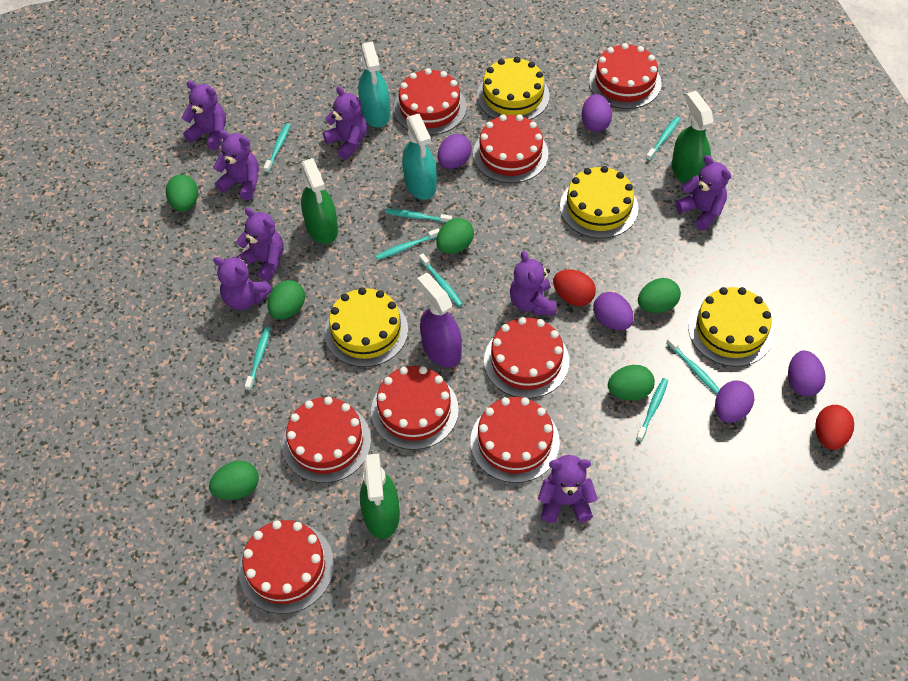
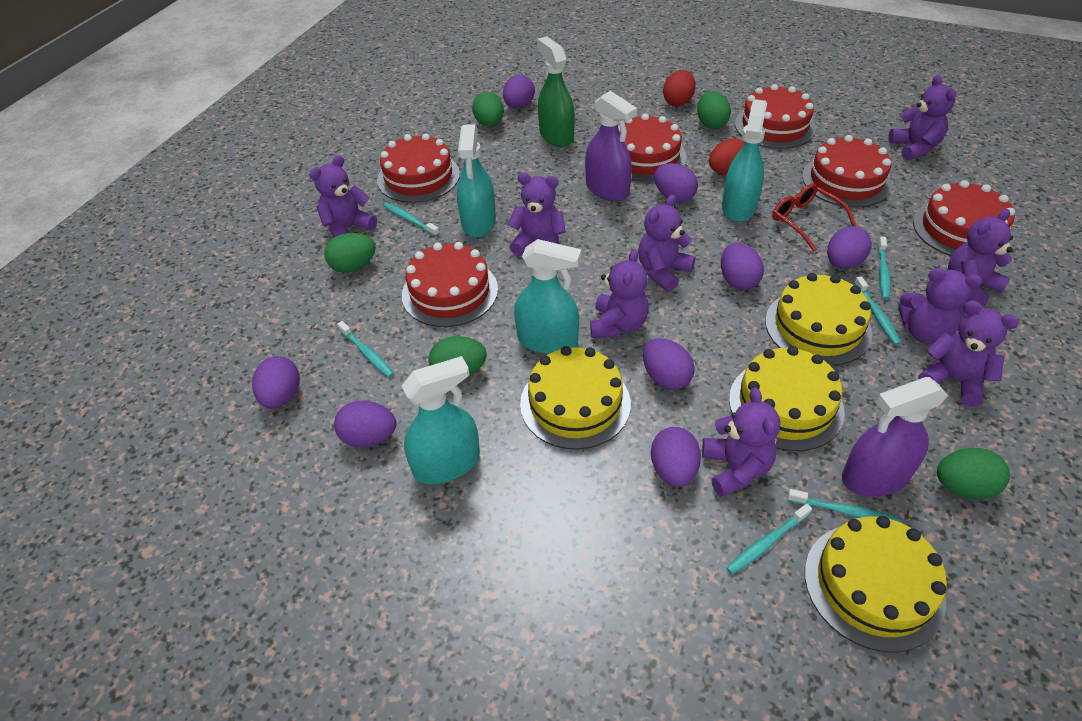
green egg: [166,174,198,212] [209,461,259,500] [268,280,305,320] [436,218,474,254] [608,365,655,401] [638,278,681,313] = 6 -> [324,233,376,273] [428,336,487,376] [472,92,504,127] [697,91,731,129] [937,448,1010,499] = 5
green spray bottle: [301,158,338,244] [360,453,400,539] [672,91,713,184] = 3 -> [537,36,575,147] = 1
purple egg: [438,134,472,169] [582,94,612,132] [593,292,634,330] [715,380,754,423] [788,350,826,396] = 5 -> [252,356,300,409] [334,401,396,447] [503,75,535,109] [643,338,695,390] [651,427,701,487] [654,163,698,202] [721,243,764,290] [827,226,872,269] = 8
purple spray bottle: [417,273,462,368] = 1 -> [585,91,637,201] [842,377,948,497] = 2
purple teddy bear: [182,81,226,150] [213,130,259,200] [213,257,273,310] [236,208,284,281] [323,86,367,160] [510,251,556,315] [538,455,598,523] [675,155,731,231] = 8 -> [309,155,377,238] [507,173,566,256] [590,249,649,338] [638,195,695,292] [702,388,780,497] [888,75,956,161] [898,268,982,344] [918,300,1019,407] [948,209,1013,306] = 9
red cake: [239,520,334,614] [282,397,371,483] [371,366,459,450] [394,68,466,135] [470,397,560,483] [473,114,549,183] [484,317,569,399] [589,43,662,109] = 8 -> [377,134,460,203] [402,242,498,327] [618,114,687,182] [735,84,816,149] [802,135,892,207] [913,180,1015,256] = 6
red glasses: none = 0 -> [772,183,856,252] = 1
turquoise spray bottle: [358,42,391,127] [402,114,437,200] = 2 -> [402,356,480,484] [457,124,496,238] [514,239,581,354] [722,99,767,222] = 4
turquoise toothbrush: [245,327,271,391] [263,123,290,173] [376,228,440,260] [385,209,452,223] [419,253,463,307] [636,378,668,442] [646,117,680,161] [667,337,720,394] = 8 -> [337,321,394,377] [383,202,439,236] [726,503,812,574] [787,489,902,523] [854,276,901,345] [878,237,890,300] = 6

